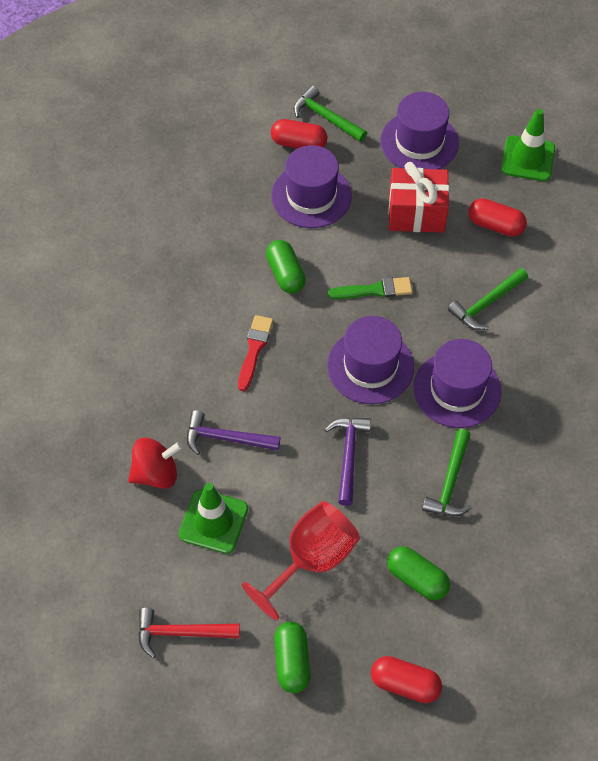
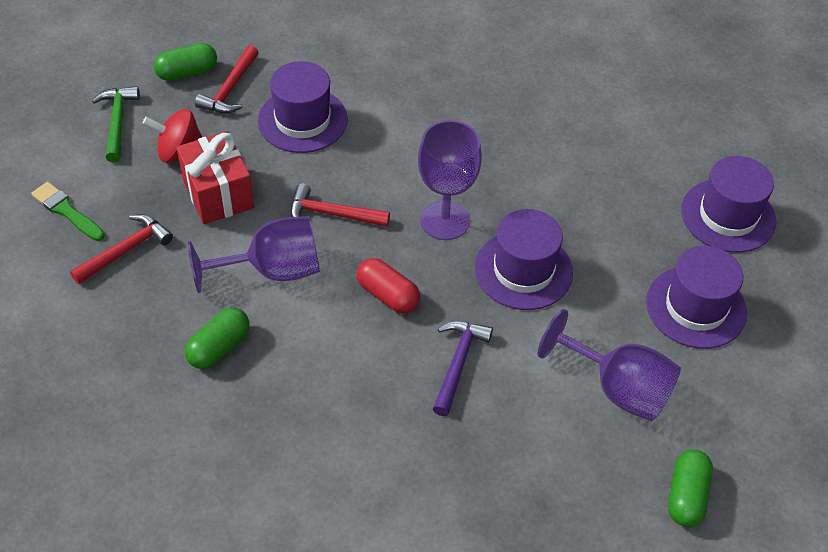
green hammer: [294,85,367,142] [422,429,472,517] [448,268,528,330] = 3 -> [92,86,140,162] = 1
green traffic cone: [179,483,248,554] [501,109,555,181] = 2 -> none = 0
purple goblet: none = 0 -> [188,216,320,293] [418,120,482,240] [538,309,681,421] = 3
purple hammer: [187,410,281,455] [325,418,371,506] = 2 -> [433,321,493,416] = 1
red brush: [238,315,273,391] = 1 -> none = 0
red capsule: [271,119,327,148] [371,656,442,703] [468,198,527,237] = 3 -> [357,258,420,313] = 1
red goblet: [242,501,360,620] = 1 -> none = 0
red hammer: [138,608,240,658] = 1 -> [70,214,173,284] [195,46,259,113] [290,183,390,227] = 3

